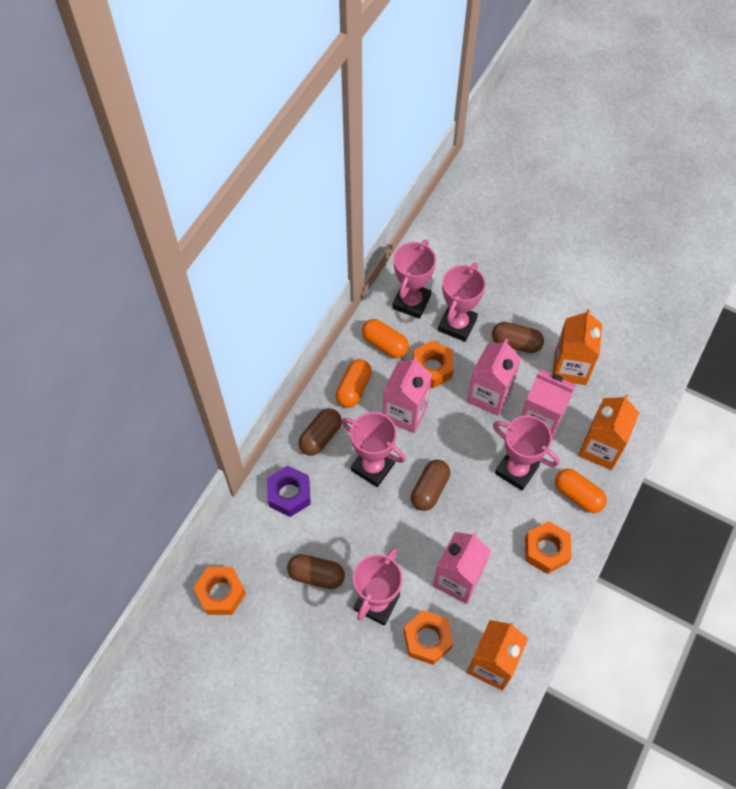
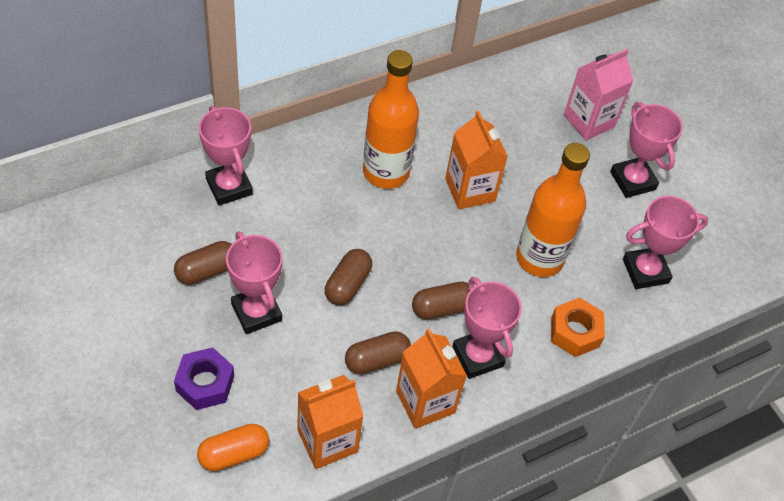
orange bottle: none = 0 -> [363,50,419,189] [516,143,590,277] = 2
orange capsule: [336,359,372,408] [362,319,409,358] [555,468,607,513] = 3 -> [197,424,269,471] = 1
orange nut: [194,567,246,615] [404,610,454,665] [413,340,454,388] [525,521,572,574] = 4 -> [551,298,605,357] = 1
pink carton: [383,357,432,433] [433,532,491,604] [467,339,521,416] [521,370,576,438] = 4 -> [564,49,634,141] = 1

